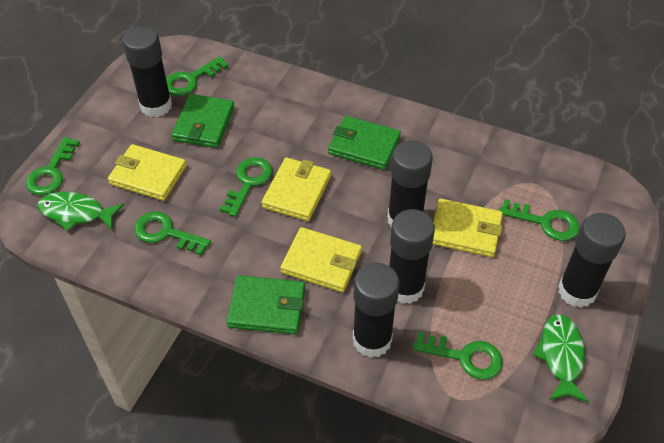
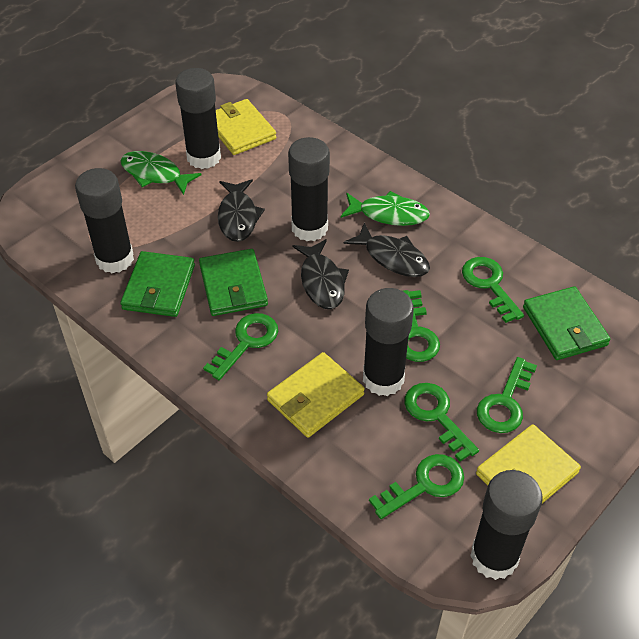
black fish: none = 0 -> [218,179,265,242] [293,239,349,309] [344,223,430,277] = 3
yellow wallet: [108,144,187,201] [261,157,331,221] [280,227,362,292] [433,199,503,257] = 4 -> [216,99,276,155] [267,352,365,438] [476,424,581,503] = 3

